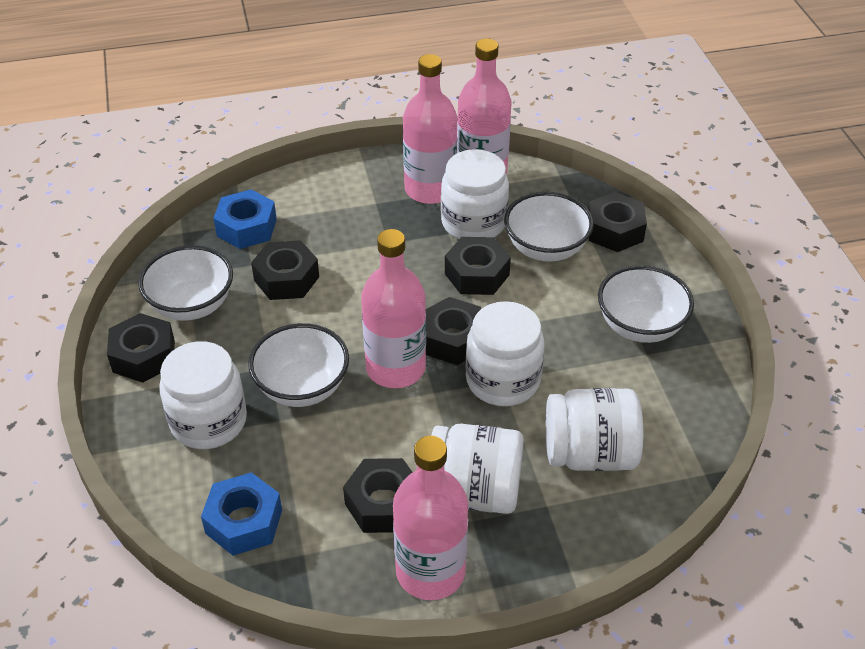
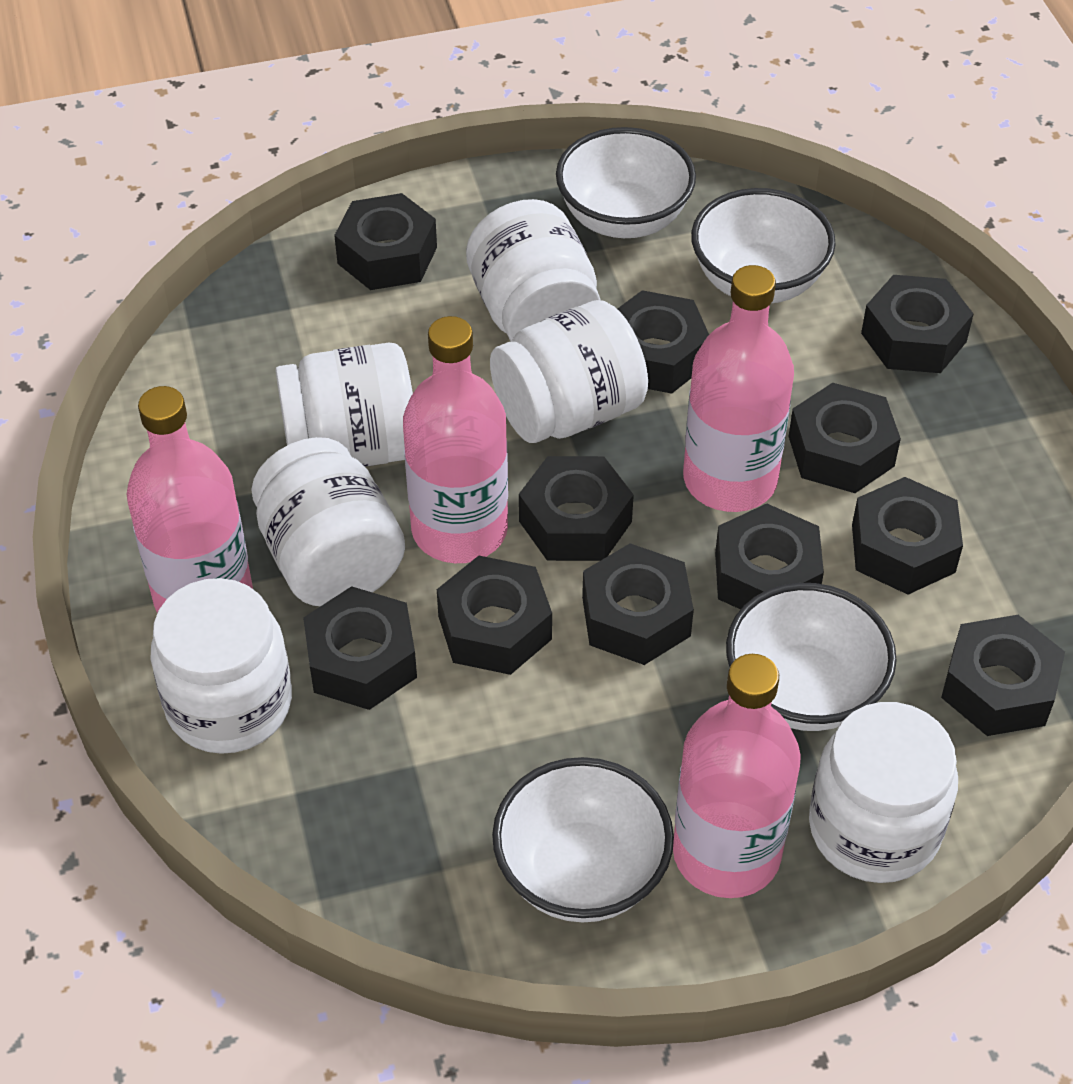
black nut: [107,313,175,383] [251,240,319,300] [343,458,413,533] [425,297,481,365] [445,237,511,295] [588,192,647,252] = 6 -> [303,586,417,710] [334,193,437,290] [437,556,552,675] [519,456,634,561] [582,543,694,665] [618,290,709,394] [715,504,824,610] [788,383,901,493] [852,477,963,595] [861,275,974,373] [941,615,1065,736] = 11
blue nut: [201,472,282,556] [213,189,277,249] = 2 -> none = 0
white jar: [159,341,247,449] [431,424,524,514] [441,149,509,239] [466,301,545,406] [546,388,643,471] = 5 -> [151,578,292,754] [252,437,405,606] [275,343,413,467] [466,199,601,342] [490,300,648,443] [809,702,958,883] = 6

